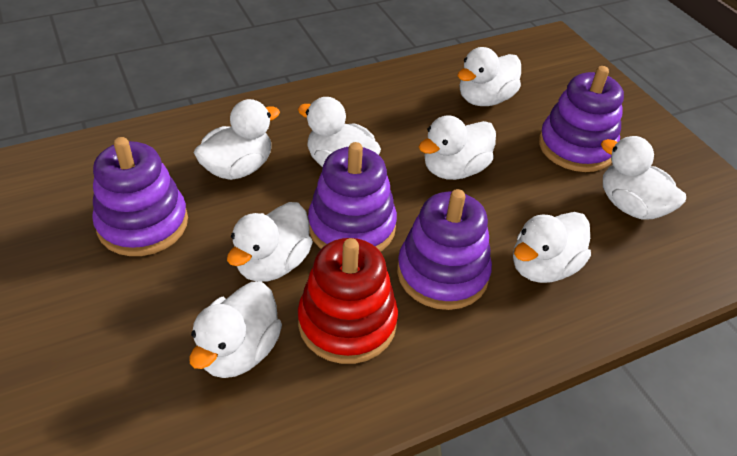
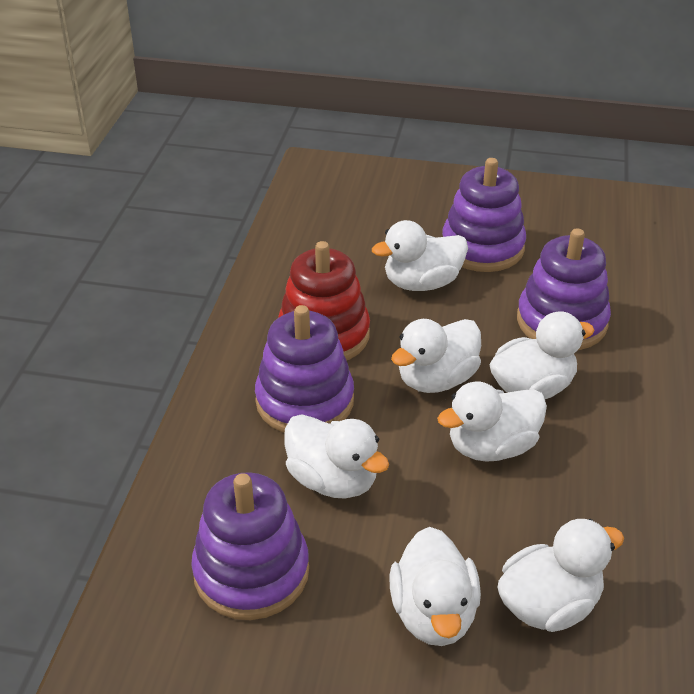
white duck: [189,282,282,378] [194,99,280,180] [227,202,313,282] [298,97,381,167] [419,115,496,180] [457,47,521,106] [513,212,591,283] [601,136,686,220] = 8 -> [284,414,389,499] [372,220,468,291] [389,527,481,646] [391,319,481,393] [437,381,547,462] [489,311,595,399] [498,519,624,632] = 7

